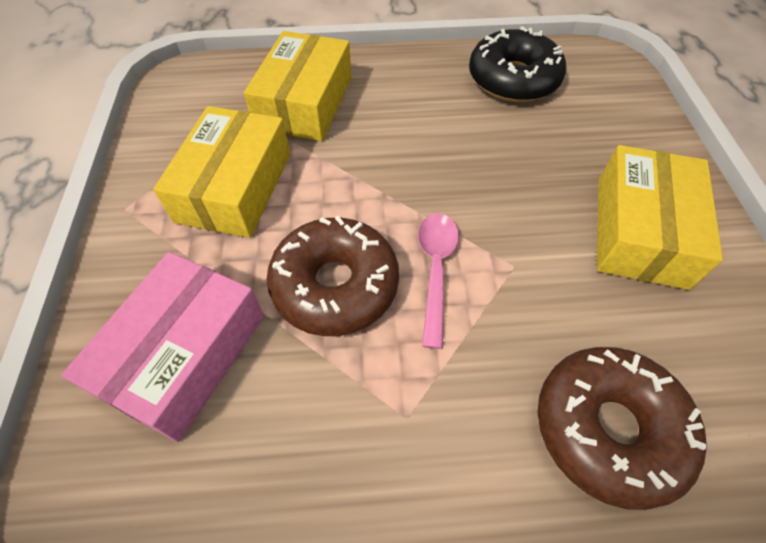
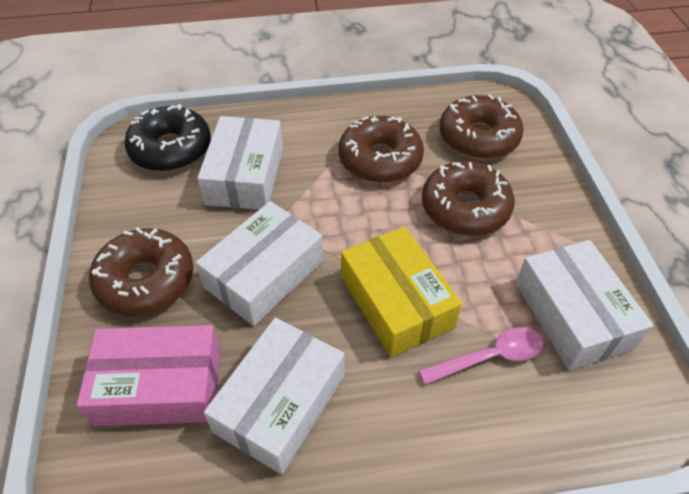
brown donut: [267,216,399,336] [538,347,707,510] = 2 -> [89,227,194,316] [339,116,424,183] [422,161,515,236] [440,94,524,159] = 4
white box: none = 0 -> [196,201,323,326] [197,116,283,210] [204,318,344,474] [516,240,653,370] = 4
yellow box: [153,106,290,238] [244,31,352,141] [597,145,723,290] = 3 -> [341,227,462,357] = 1

